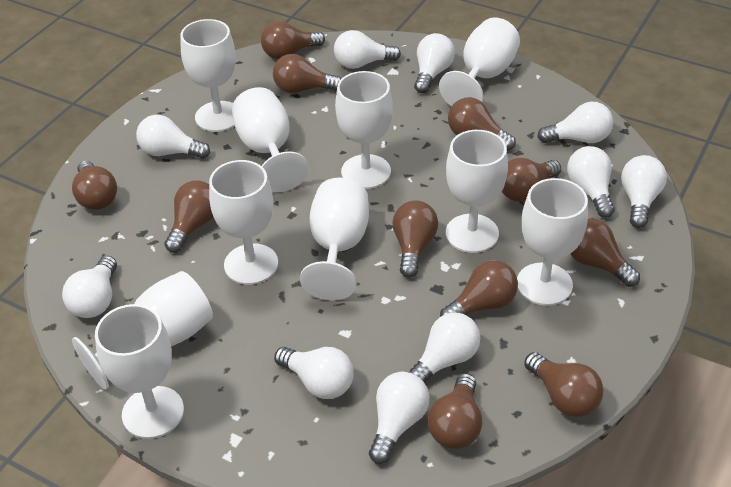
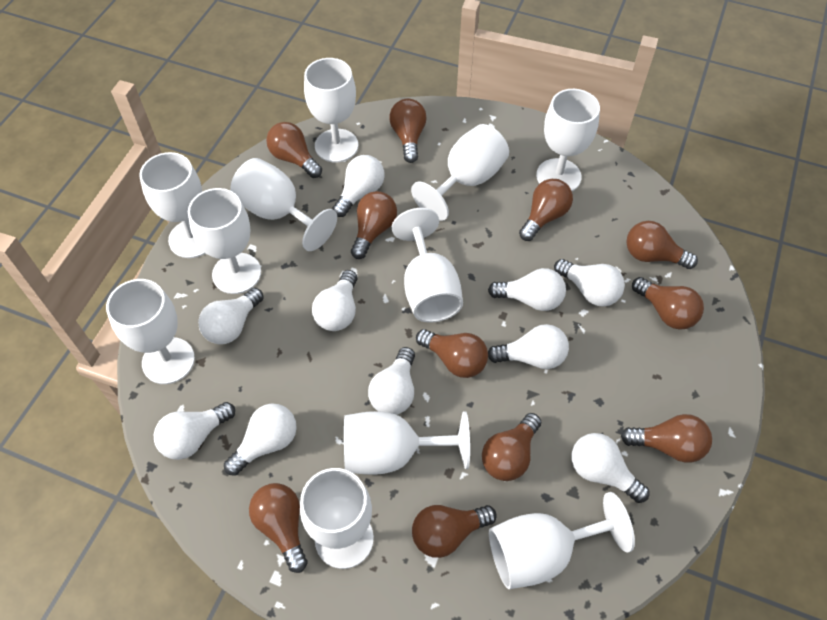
white goblet: [72,271,213,390] [95,304,184,439] [180,19,236,132] [209,160,278,285] [232,87,309,192] [300,178,369,301] [335,71,393,189] [439,18,520,106] [446,130,508,253] [517,178,588,306] = 10 -> [106,279,195,384] [139,152,206,258] [188,188,261,294] [231,158,337,251] [300,468,374,569] [304,58,358,162] [344,411,470,475] [392,208,463,323] [411,124,509,221] [489,492,635,589] [536,89,600,191] = 11

